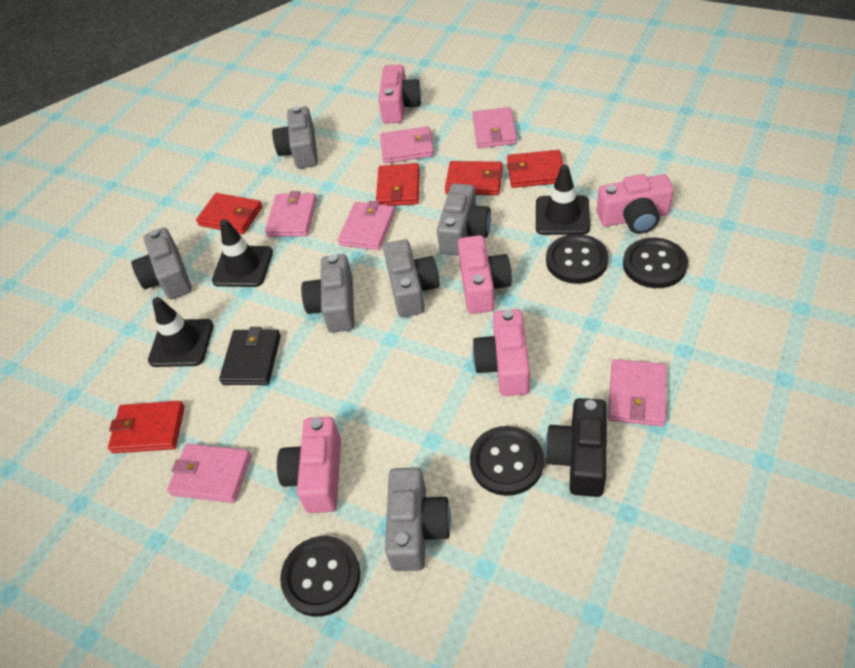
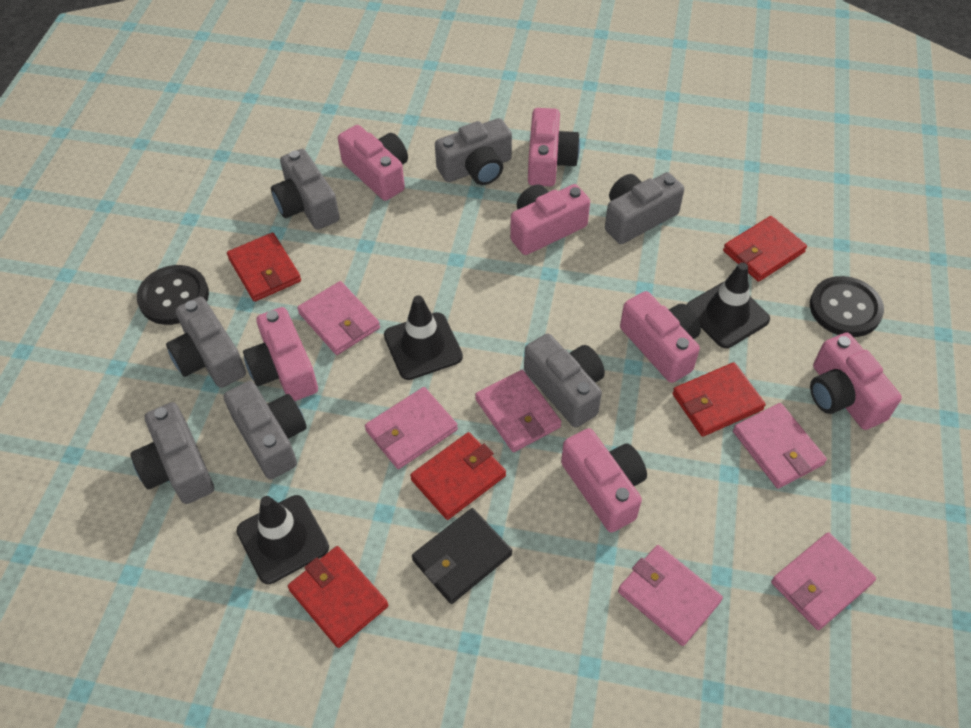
black button: [280,536,360,617] [470,426,544,496] [546,234,608,284] [623,238,688,288] = 4 -> [137,265,209,325] [810,276,884,337] = 2
black camera: [545,398,607,497] = 1 -> none = 0
grey camera: [131,228,192,299] [272,106,318,169] [301,254,355,333] [383,239,440,318] [385,467,451,571] [437,183,491,256] = 6 -> [131,402,214,504] [166,297,246,388] [224,381,307,479] [271,149,340,230] [435,118,512,185] [524,333,605,427] [605,172,684,244] = 7
pink camera: [277,417,341,513] [378,65,421,124] [458,235,512,314] [472,309,530,396] [597,174,674,234] = 5 -> [243,307,318,401] [338,125,408,201] [510,184,590,255] [528,108,580,187] [561,428,647,533] [620,291,701,383] [810,333,902,430] = 7

